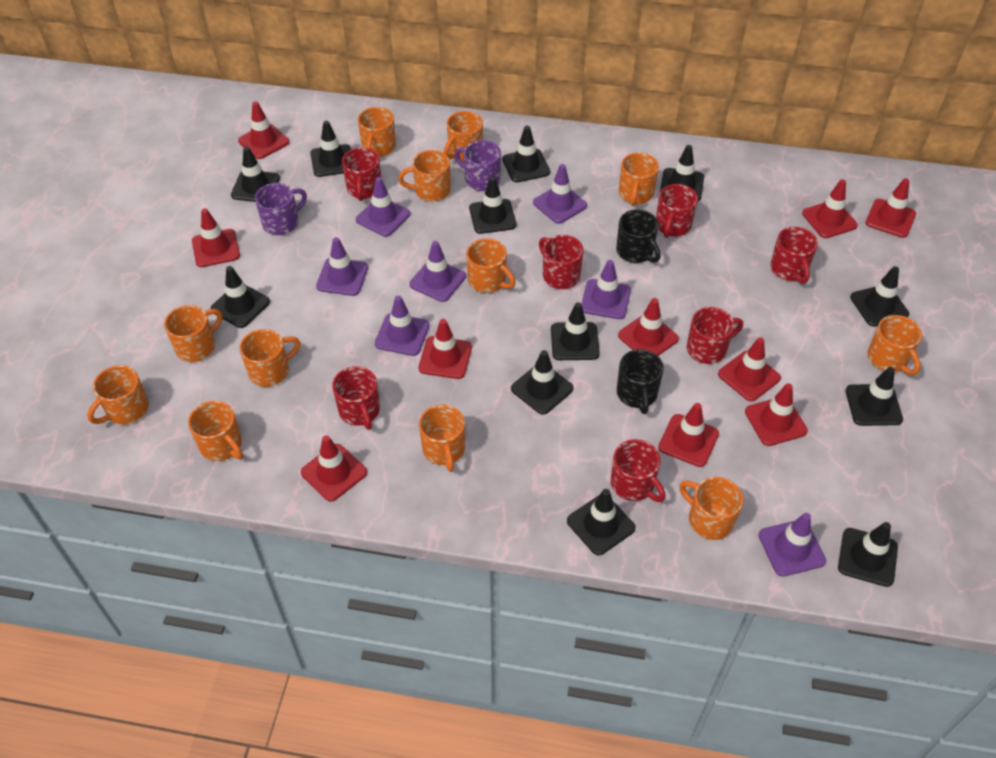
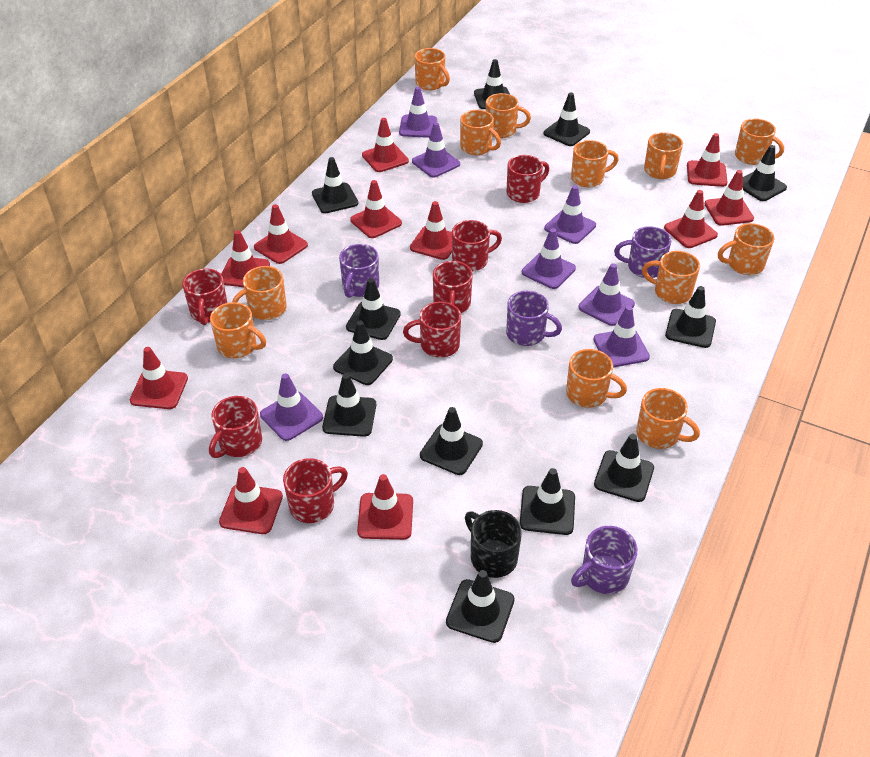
black mug: [616,209,661,263] [617,349,664,414] = 2 -> [465,510,522,578] = 1
purple mug: [255,183,307,235] [455,140,501,191] = 2 -> [339,244,379,298] [506,291,562,346] [571,526,638,594] [614,226,671,278] = 4
red traffic cone: [192,208,240,267] [238,101,290,159] [301,435,367,502] [419,319,472,379] [618,298,679,356] [658,403,719,467] [718,337,781,401] [745,383,808,446] [802,179,858,238] [865,178,916,238] = 10 -> [130,347,188,409] [219,467,283,534] [221,230,270,287] [254,204,308,264] [350,180,402,238] [357,474,413,540] [362,118,409,172] [410,201,452,260] [664,190,718,248] [687,133,727,187] [705,170,754,226] = 11

